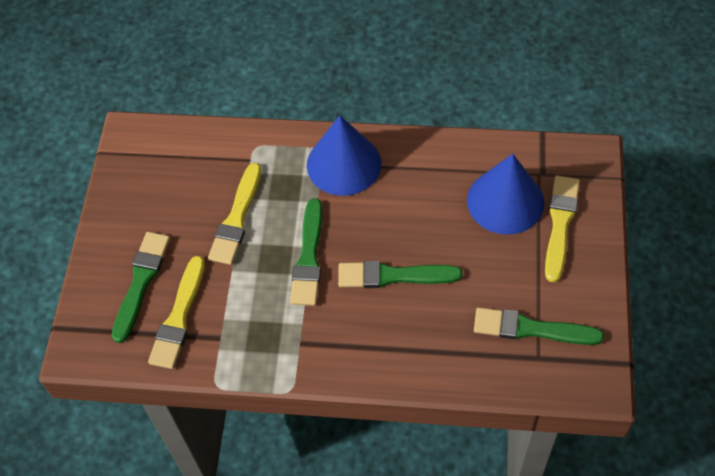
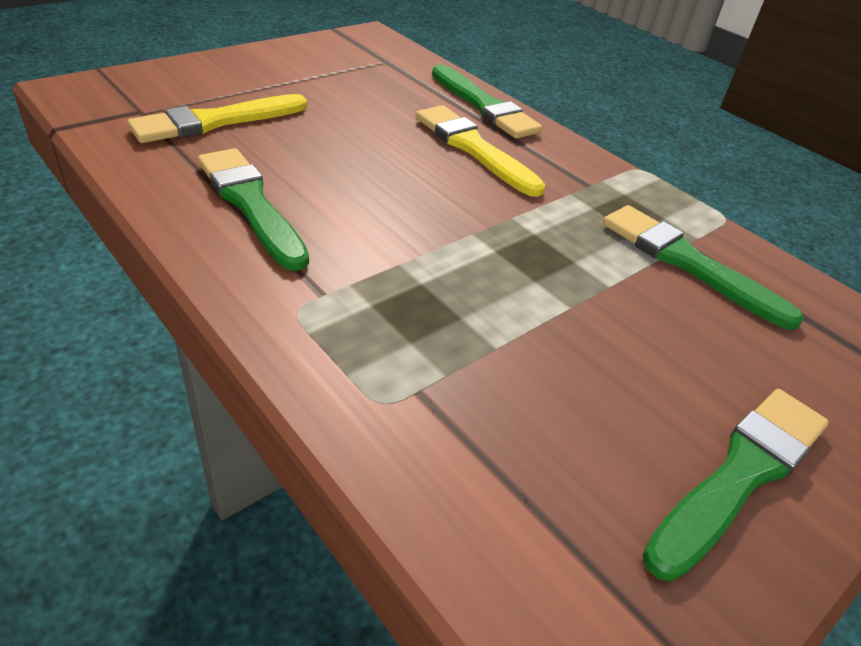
blue cone: [307,115,381,196] [467,154,545,235] = 2 -> none = 0
yellow brush: [148,256,205,369] [208,163,262,265] [545,176,580,283] = 3 -> [127,94,307,143] [416,105,545,197] = 2

